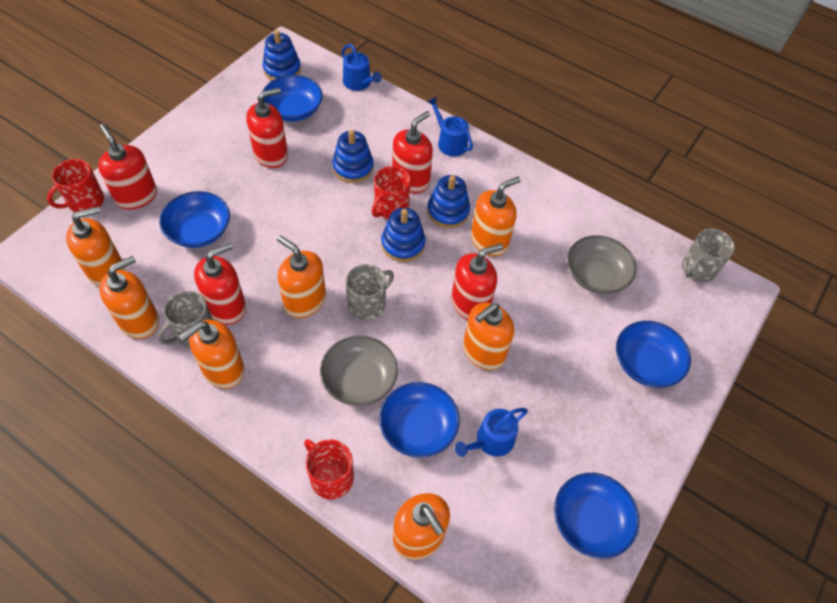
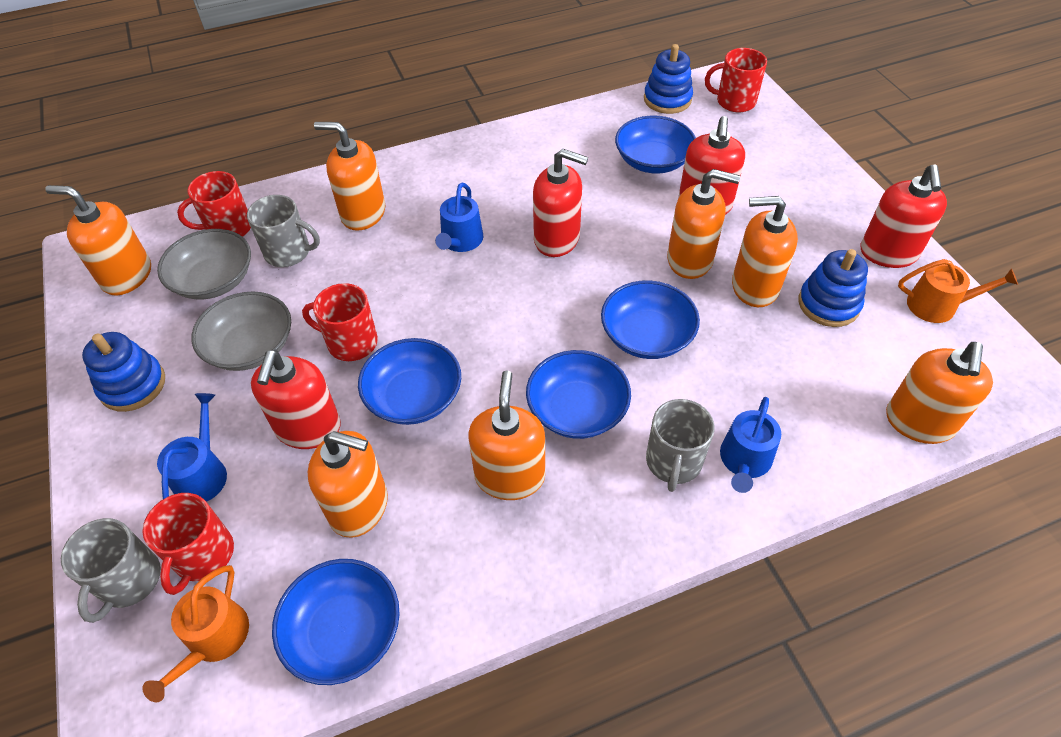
blue stacking toy: [262,30,301,80] [332,130,374,183] [381,208,426,262] [427,175,470,228] = 4 -> [82,332,165,412] [644,44,693,114] [798,249,868,327] = 3
orange watering can: none = 0 -> [142,565,249,702] [898,259,1018,323] = 2
red mug: [47,159,104,213] [304,439,354,499] [372,166,411,219] = 3 -> [142,493,234,595] [177,171,251,237] [302,283,378,361] [705,48,767,112] = 4
red soap dispenser: [98,124,157,210] [194,243,246,324] [246,88,288,168] [392,111,433,193] [451,244,503,320] = 5 -> [251,349,341,449] [533,149,588,257] [678,116,745,215] [861,164,947,268] = 4

